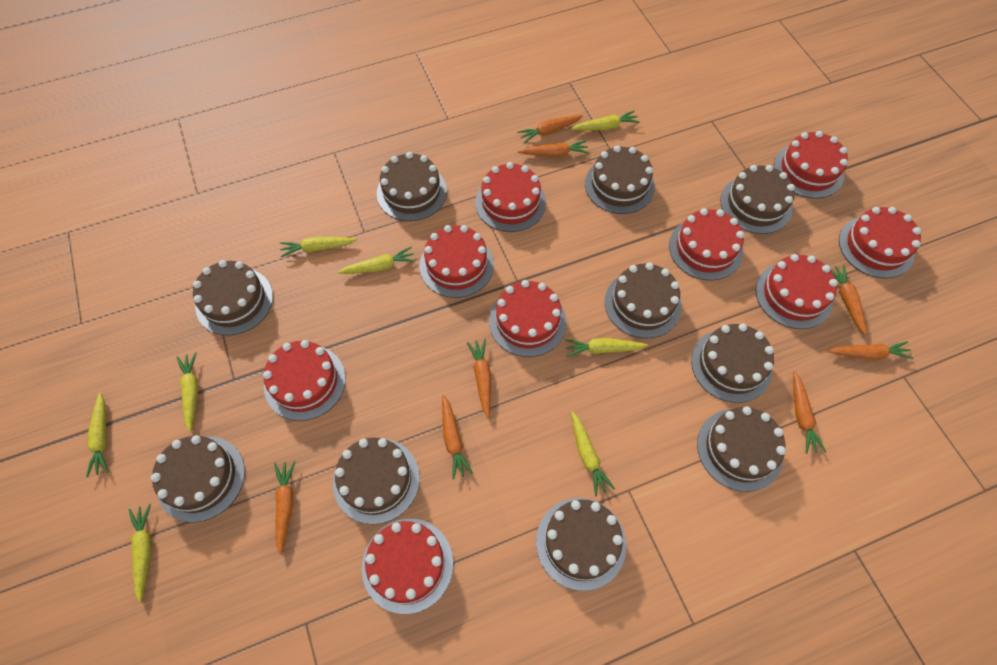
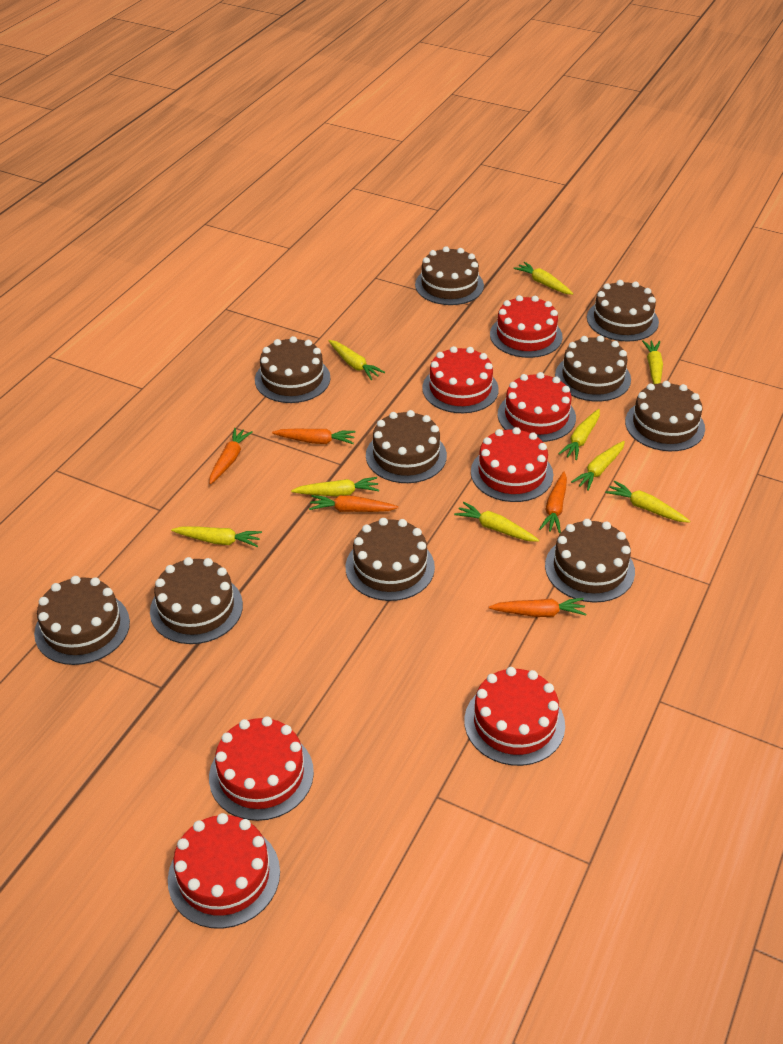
orange carrot: [274,461,296,555] [442,395,473,480] [467,339,491,418] [517,115,583,144] [518,140,589,157] [793,371,826,454] [828,341,913,360] [831,265,867,335] = 8 -> [209,428,252,484] [272,428,356,444] [309,495,398,512] [489,598,586,617] [539,472,567,533] = 5
red cake: [263,340,346,421] [362,519,453,614] [420,225,494,298] [475,162,546,232] [489,280,567,357] [669,208,744,281] [755,254,838,329] [774,131,848,199] [839,207,921,278] = 9 -> [168,813,280,929] [209,716,314,821] [422,346,499,413] [464,667,565,766] [471,427,553,502] [490,295,563,358] [498,372,576,442] = 7
yellow carrot: [86,393,108,477] [128,504,151,603] [177,352,198,432] [280,237,357,257] [337,247,416,274] [565,338,648,357] [571,110,640,130] [571,411,615,496] = 8 -> [171,526,262,547] [291,477,379,496] [329,340,385,380] [454,502,539,542] [514,262,573,295] [558,409,600,460] [571,441,625,491] [605,481,690,523] [642,340,663,384] = 9

